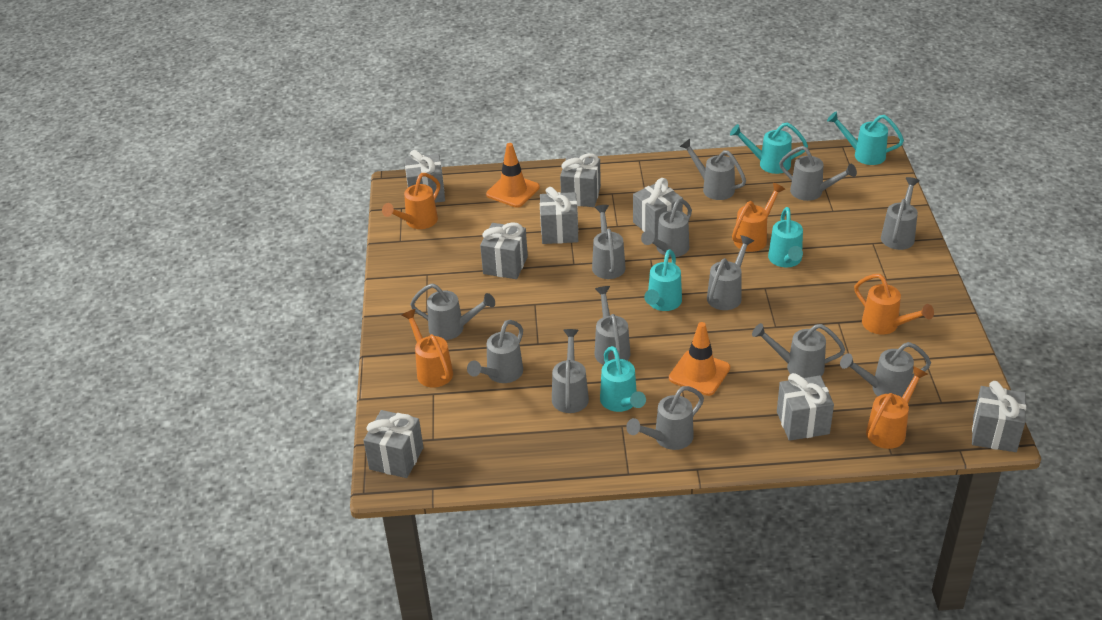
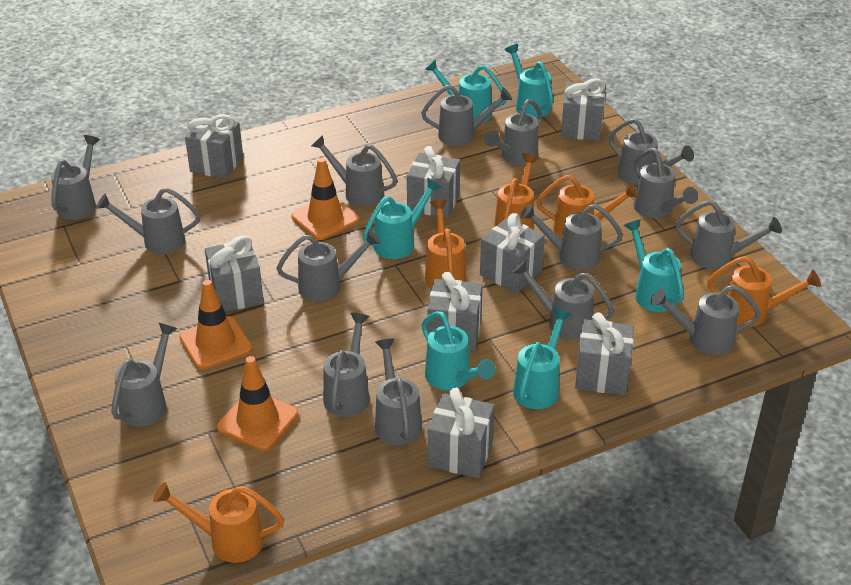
grey watering can: [410,283,495,340] [467,320,523,383] [552,329,589,413] [592,205,626,279] [594,286,630,365] [626,386,704,450] [641,199,692,257] [679,139,746,200] [707,235,754,310] [752,323,845,378] [779,146,857,201] [840,342,931,397] [881,177,920,250] = 13 -> [51,135,100,220] [96,188,200,254] [111,323,178,427] [277,230,381,301] [312,135,397,207] [323,313,370,417] [375,338,422,445] [421,85,512,146] [485,99,543,165] [512,259,614,340] [520,204,623,270] [608,118,694,185] [633,148,698,218] [651,285,761,355] [675,200,782,269] = 15
orange traffic cone: [486,143,540,208] [669,322,730,396] = 2 -> [180,280,252,370] [217,356,298,451] [291,158,359,240] = 3
turquoise watering can: [600,346,646,412] [644,249,682,311] [730,122,808,174] [768,207,803,267] [827,112,904,165] = 5 -> [363,178,441,259] [421,311,495,390] [425,59,506,123] [505,44,554,118] [513,308,572,409] [624,220,684,312] = 6

